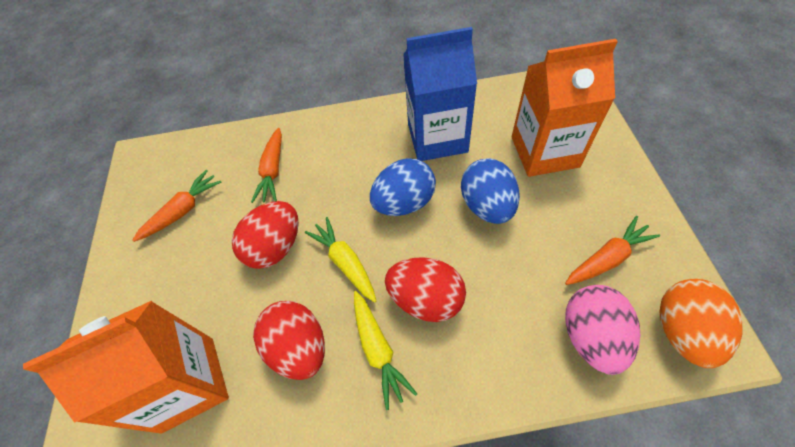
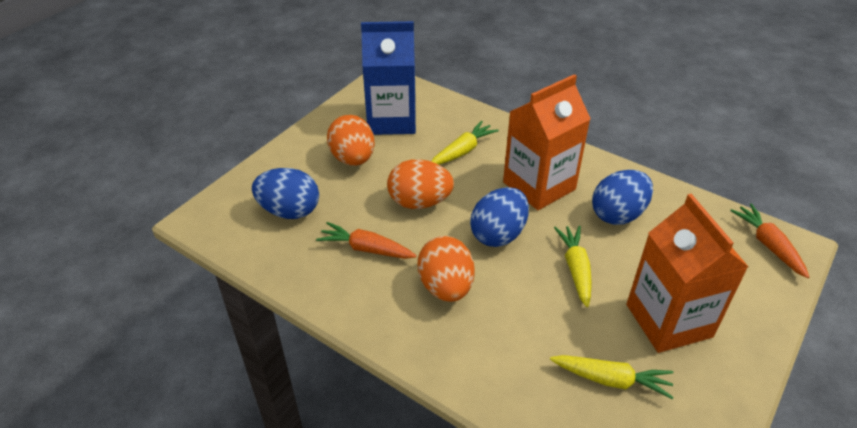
blue egg: [370,158,436,216] [461,158,520,224] = 2 -> [252,168,319,219] [470,187,529,247] [592,170,653,225] = 3
orange carrot: [132,170,222,242] [251,128,282,203] [565,216,660,285] = 3 -> [316,222,417,259] [730,204,809,278] = 2
orange egg: [659,279,743,368] = 1 -> [327,115,375,166] [387,159,454,209] [418,236,475,302] = 3
pink egg: [565,285,640,375] = 1 -> none = 0
red egg: [232,201,299,269] [253,301,325,380] [385,257,466,322] = 3 -> none = 0
yellow carrot: [305,217,376,302] [354,291,417,410] = 2 -> [431,121,499,165] [550,355,673,399] [554,226,592,307] = 3

